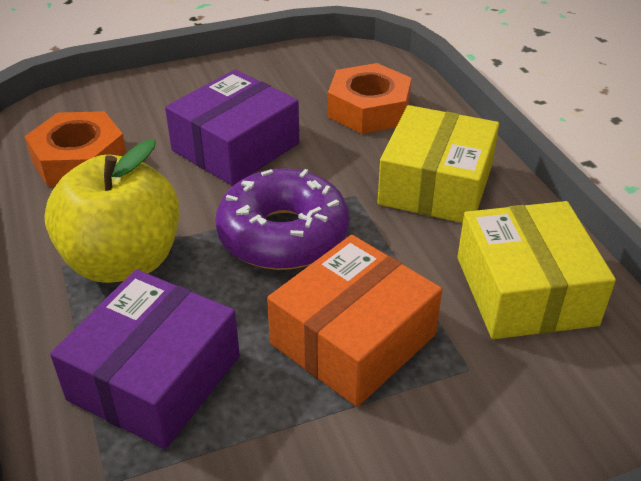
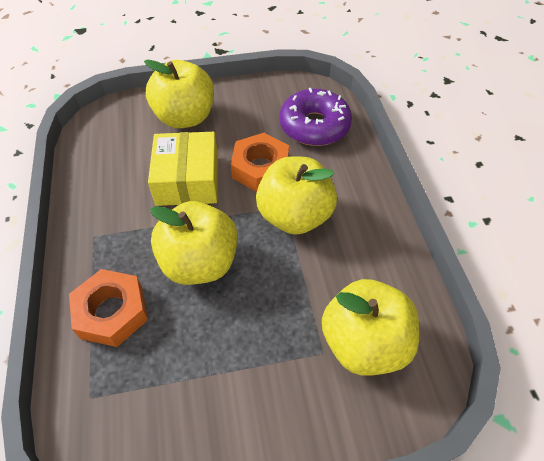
orange box: [267,235,442,407] = 1 -> none = 0
purple box: [50,269,240,449] [165,70,299,186] = 2 -> none = 0
yellow apple: [44,140,179,283] = 1 -> [144,60,214,128] [150,201,238,285] [256,157,337,235] [322,279,419,376] = 4
yellow box: [378,105,499,223] [457,201,616,339] = 2 -> [148,132,218,206] = 1

